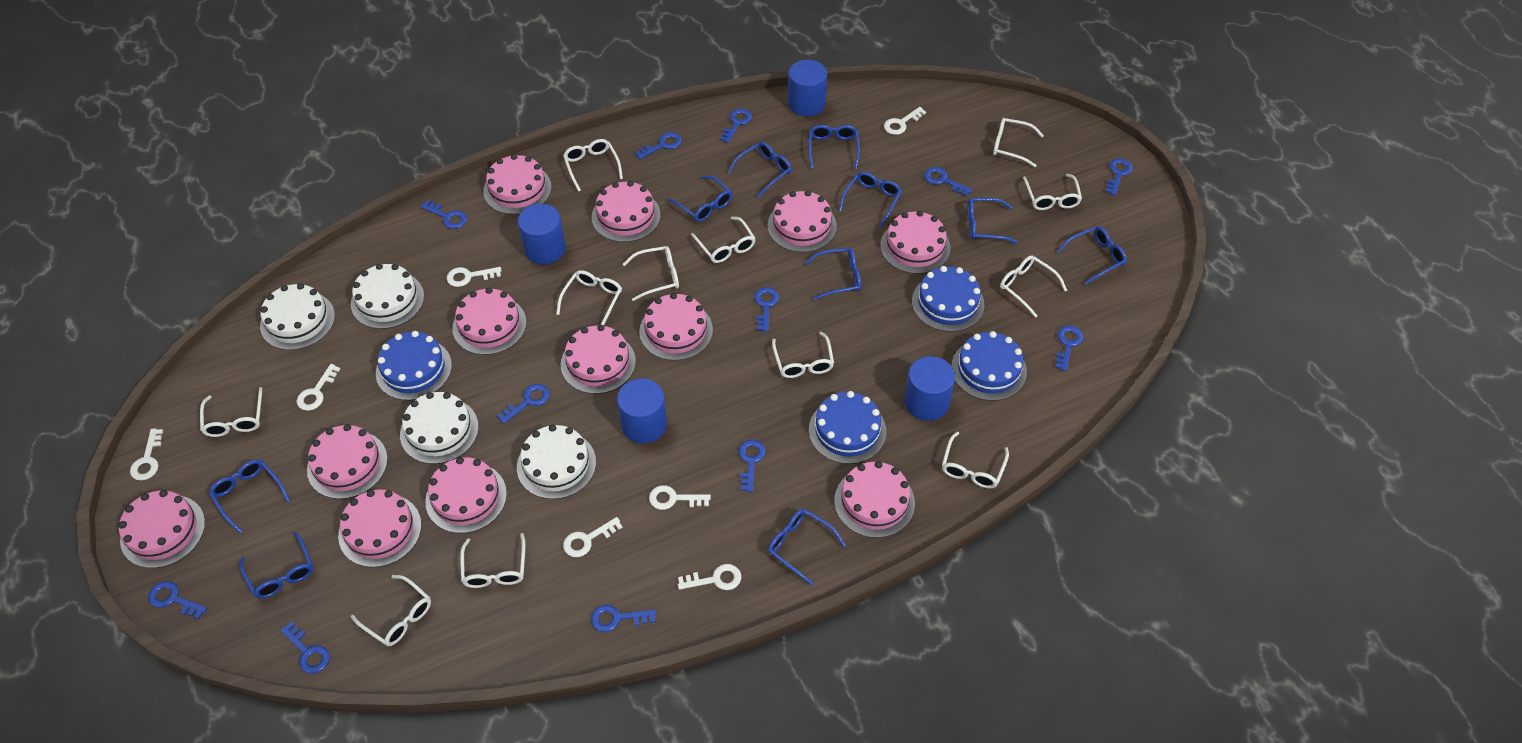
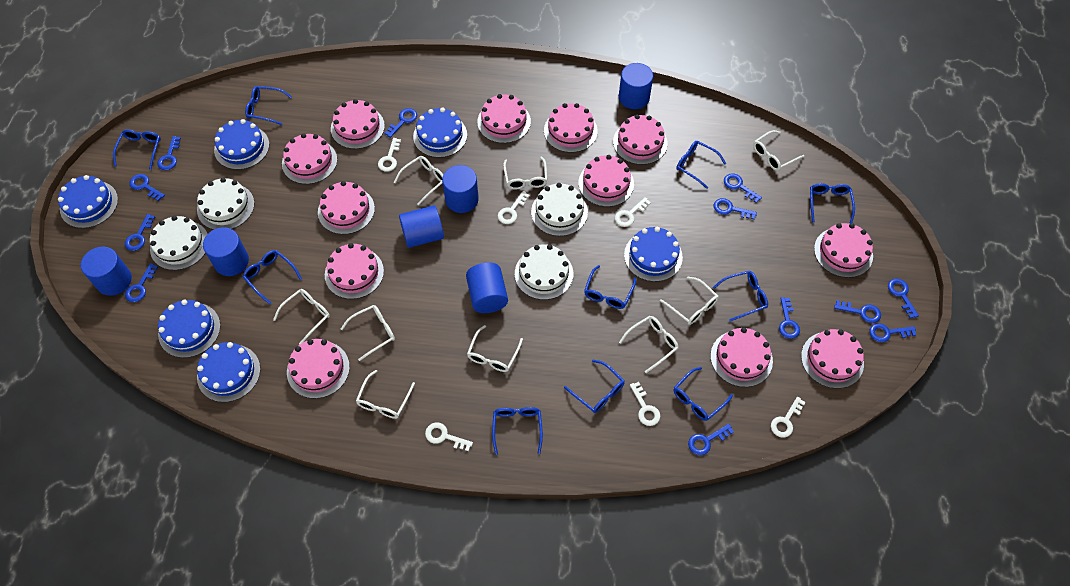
blue cake: [376,331,452,401] [809,391,886,464] [912,266,984,332] [951,331,1027,401] = 4 -> [58,175,118,228] [158,300,221,358] [197,342,261,402] [214,119,269,170] [413,108,467,158] [624,227,683,282] = 6
blue cylinder: [518,204,566,264] [617,378,667,443] [788,60,827,116] [904,356,955,421] = 4 -> [81,247,132,296] [203,227,249,276] [399,205,444,248] [442,165,479,213] [466,262,508,313] [619,63,653,109] = 6
white glasses: [200,387,262,437] [351,575,431,646] [460,533,525,588] [556,270,622,326] [563,139,623,192] [623,246,679,301] [691,217,756,263] [772,332,834,378] [942,432,1009,488] [993,118,1044,167] [1000,256,1067,318] [1023,174,1082,210] = 12 -> [273,289,330,344] [341,305,395,361] [356,370,415,419] [394,156,443,205] [467,325,523,372] [503,156,547,190] [619,316,678,373] [660,276,718,325] [753,130,805,171] = 9
white key: [130,429,163,480] [296,364,340,411] [447,267,502,287] [563,517,622,557] [649,485,711,510] [678,564,741,590] [884,107,926,135] = 7 -> [378,138,401,172] [425,423,473,451] [498,191,530,224] [615,197,651,227] [630,382,660,426] [771,397,805,438] = 6

